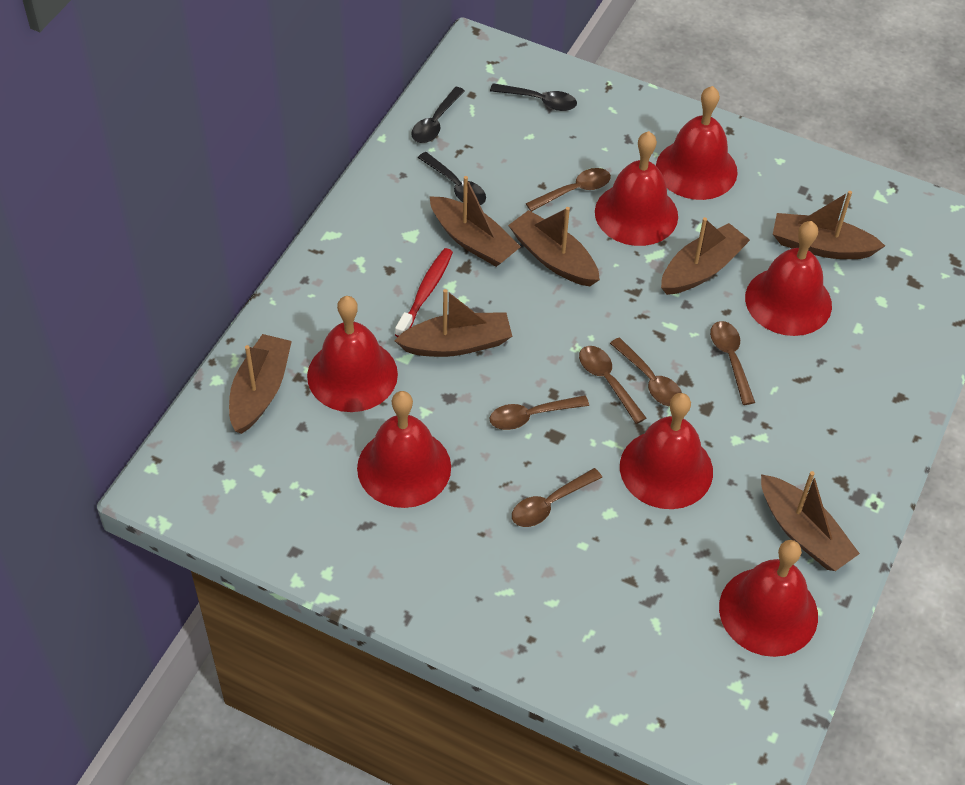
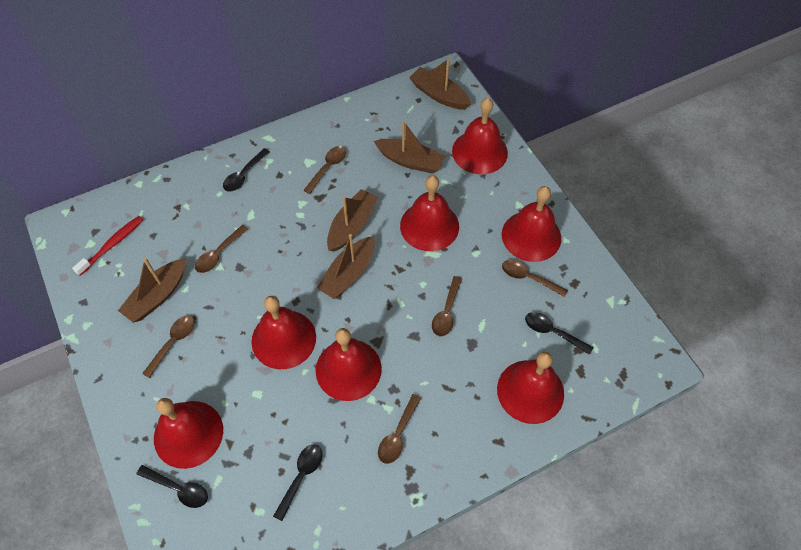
black spoon: [411,87,465,143] [418,152,486,205] [490,83,577,111] = 3 -> [136,465,208,508] [223,148,270,192] [273,444,323,521] [525,312,593,355] = 4
brown boat: [229,334,292,434] [394,289,512,357] [430,176,521,267] [508,207,600,286] [661,217,750,295] [761,471,860,571] [773,191,885,259] = 7 -> [118,258,186,323] [317,234,375,299] [327,189,379,252] [374,121,446,174] [409,58,471,110] = 5

